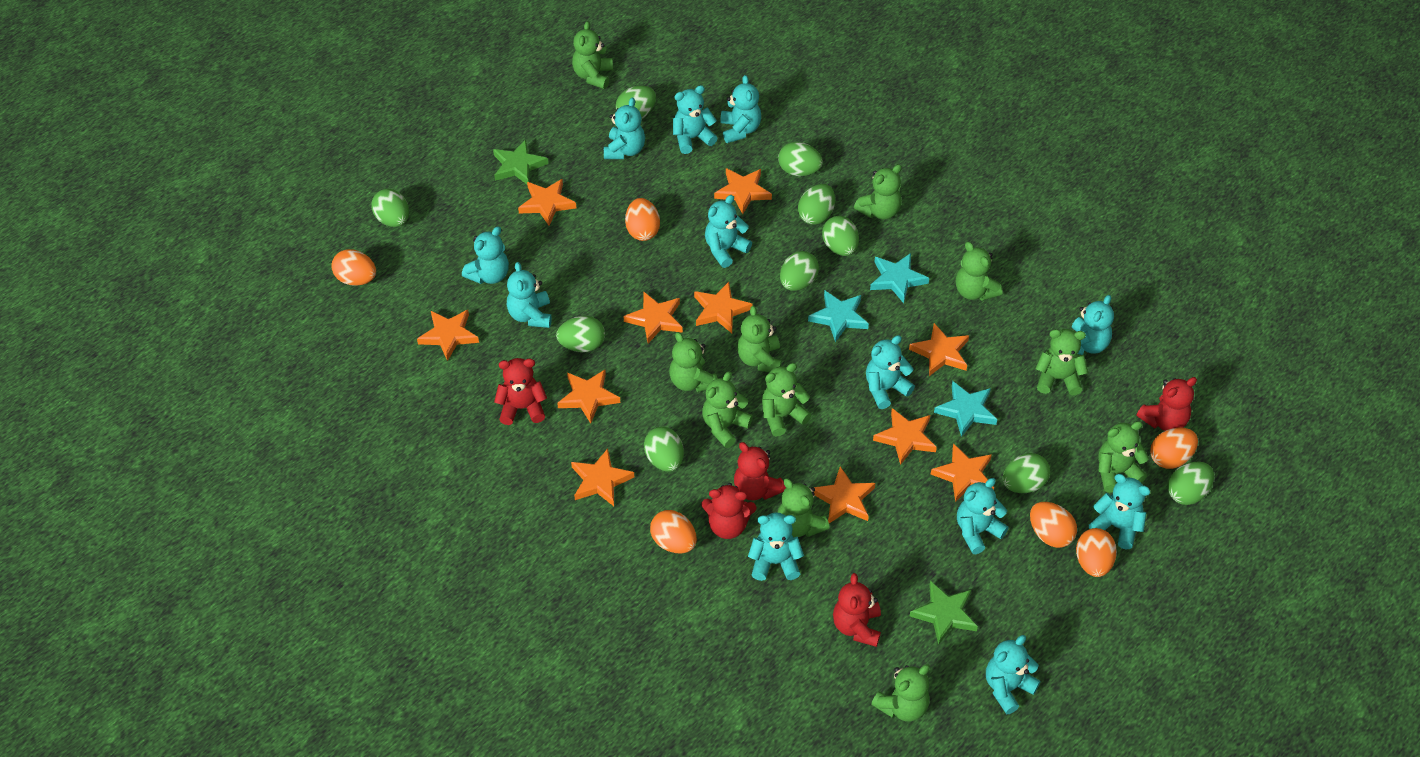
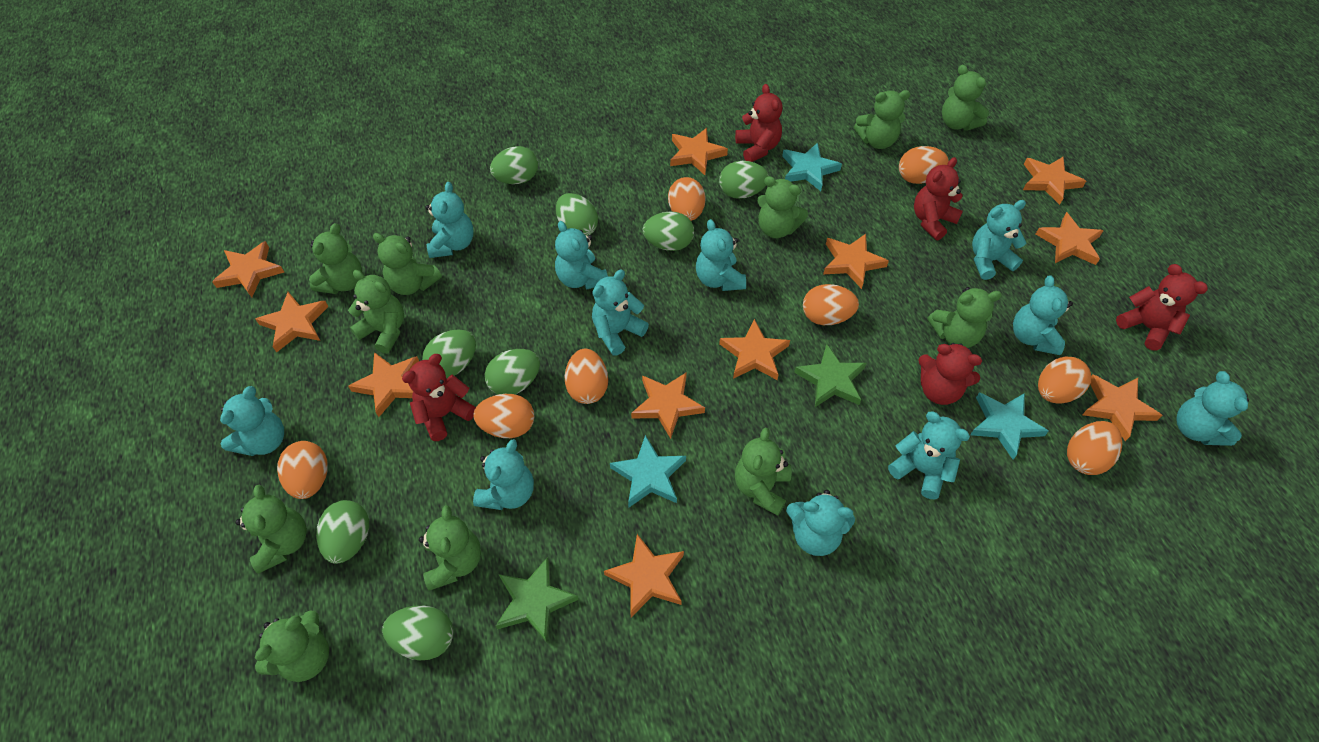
green egg: [371,189,409,227] [556,316,605,352] [616,86,656,119] [644,427,684,472] [778,142,823,176] [780,251,819,291] [798,184,835,225] [822,216,859,256] [1002,453,1050,493] [1168,461,1214,505] = 10 -> [316,500,369,564] [382,606,453,660] [422,330,476,378] [485,349,540,395] [490,146,538,184] [556,193,598,236] [642,212,694,251] [719,161,769,199] = 8
orange egg: [331,249,376,286] [625,198,660,241] [650,510,697,553] [1030,502,1077,548] [1076,528,1117,577] [1150,427,1198,469] = 6 -> [277,441,328,499] [473,394,534,438] [565,349,608,404] [668,177,706,221] [803,284,859,325] [899,146,949,184] [1038,357,1091,404] [1067,421,1122,475] = 8
turquoise teddy bear: [462,226,509,284] [507,262,552,328] [604,97,645,159] [673,85,718,154] [705,195,752,268] [720,75,761,143] [748,512,804,581] [866,335,915,409] [957,478,1008,554] [986,635,1040,714] [1072,295,1114,355] [1089,474,1150,549] = 12 -> [220,386,284,456] [425,182,474,258] [473,439,534,510] [555,221,608,290] [592,269,649,356] [696,219,746,291] [786,490,855,556] [888,412,970,499] [972,200,1026,280] [1013,276,1073,355] [1176,371,1249,446] = 11

